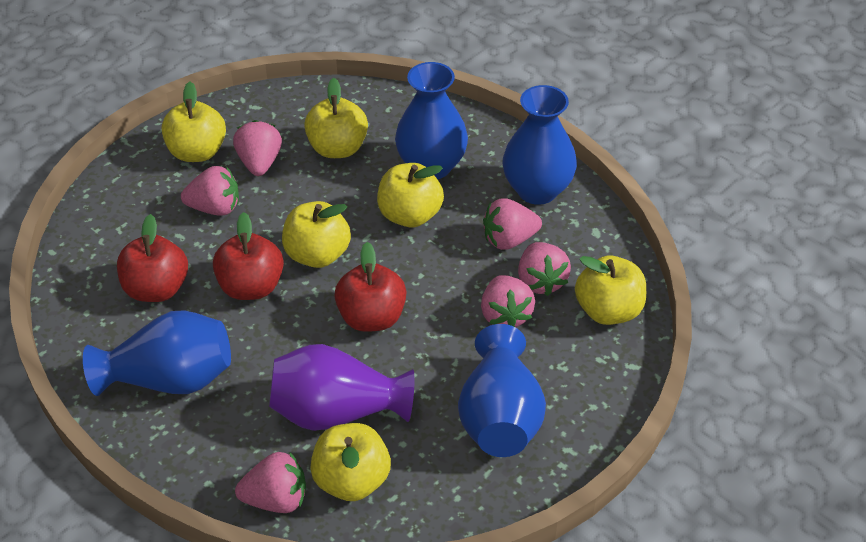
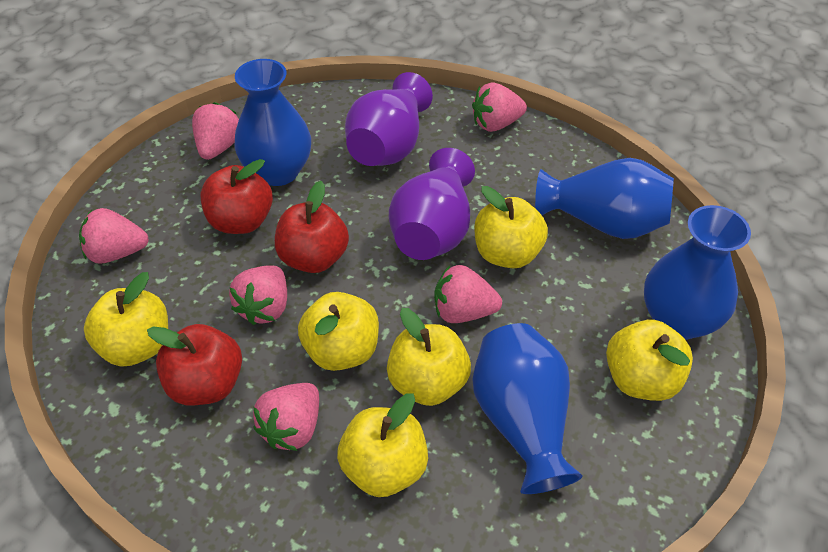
purple vase: [269,344,414,431] = 1 -> [345,72,433,166] [389,148,475,260] = 2

